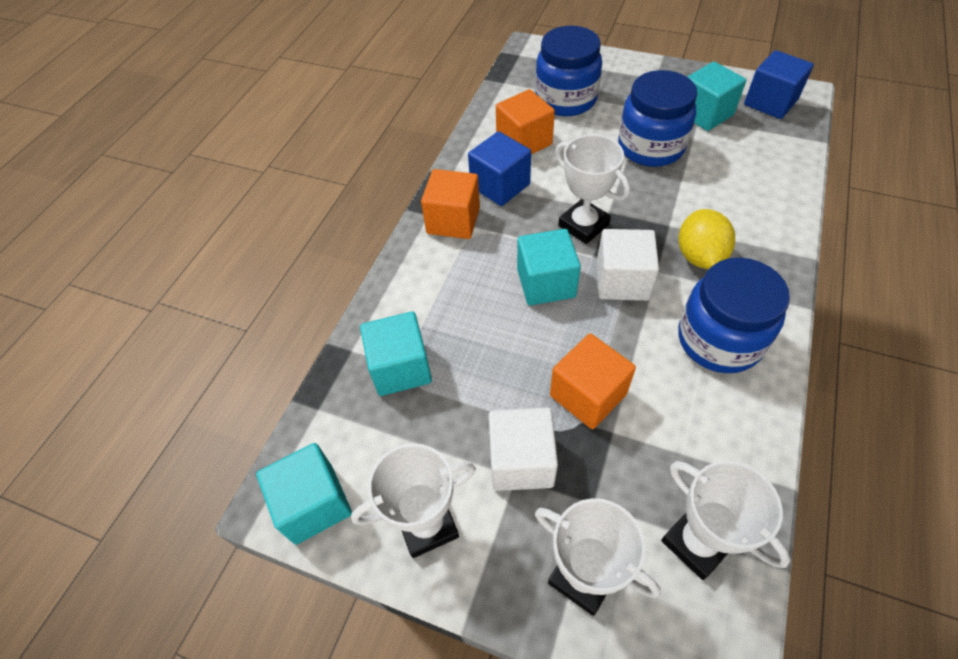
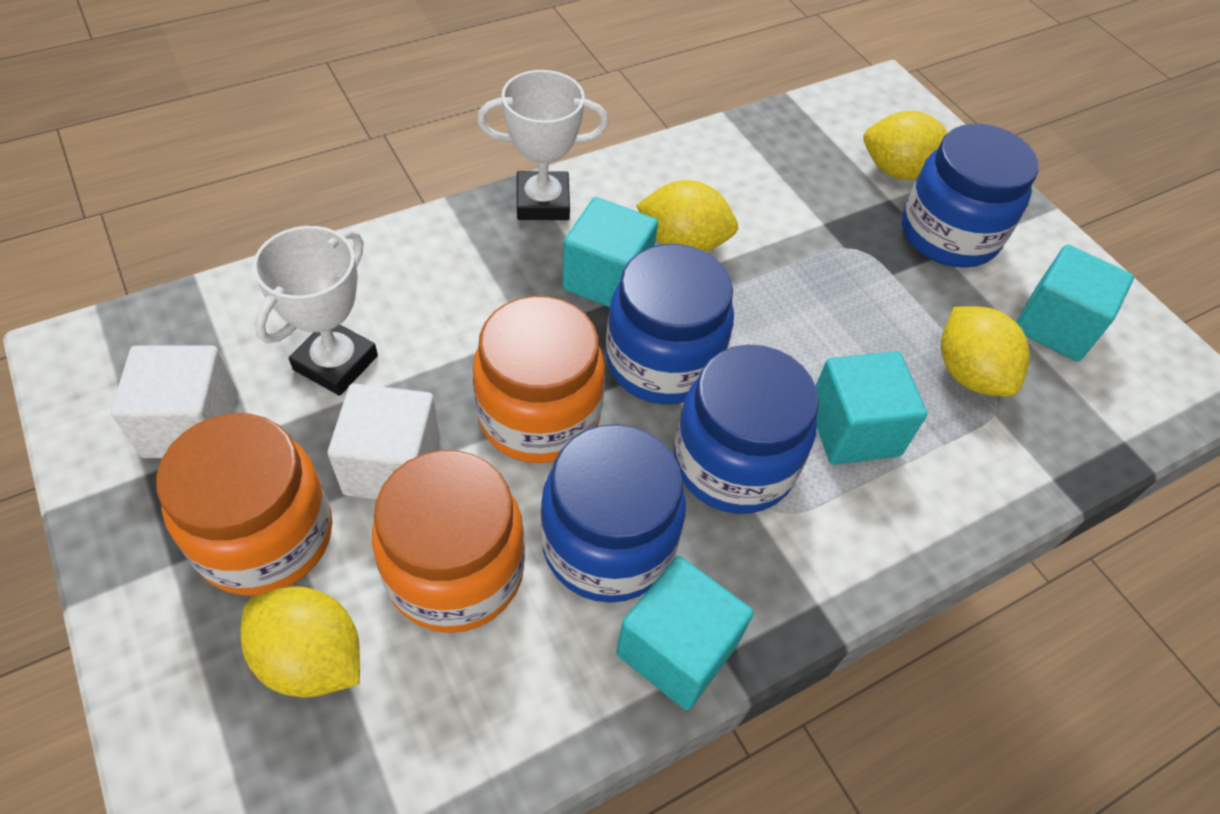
blue cube: [468,131,531,206] [744,50,814,119] = 2 -> none = 0
blue jar: [535,26,602,116] [618,70,697,167] [678,258,790,373] = 3 -> [541,424,686,603] [606,244,734,404] [674,345,819,514] [902,124,1038,268] = 4
orange cube: [421,169,480,239] [496,89,555,154] [550,333,636,429] = 3 -> none = 0
orange jar: none = 0 -> [156,413,332,595] [372,450,525,633] [473,296,605,464] = 3
white trophy: [351,443,476,558] [535,498,661,616] [555,134,630,244] [661,461,791,580] = 4 -> [253,226,378,396] [477,70,608,220] = 2
yellow lemon: [678,209,735,269] = 1 -> [241,586,360,698] [636,180,738,252] [863,111,948,180] [941,306,1030,396] = 4

